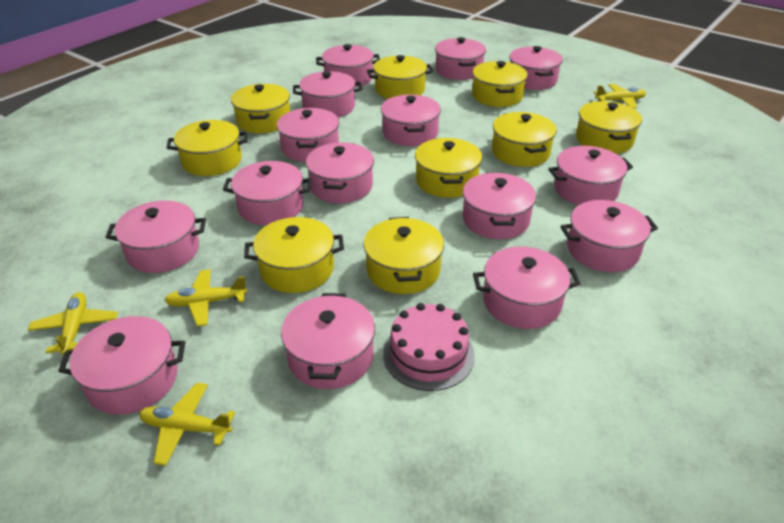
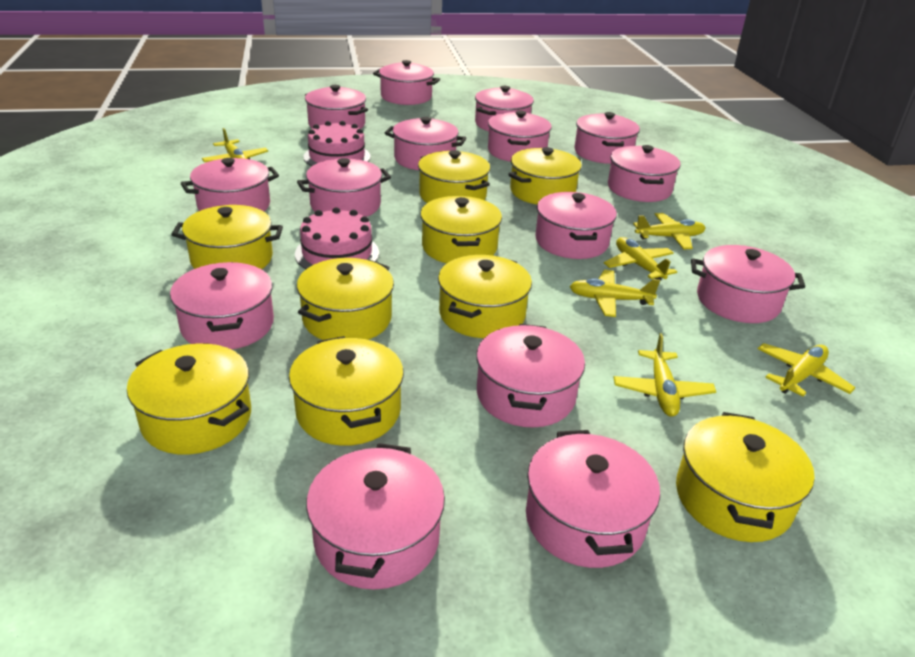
pink cake: [383,303,475,391] = 1 -> [295,207,379,269] [303,121,371,166] = 2
yellow plane: [28,292,118,355] [139,383,235,466] [164,270,248,326] [594,84,646,109] = 4 -> [202,128,268,162] [569,270,660,317] [604,237,677,281] [613,333,716,417] [633,213,706,250] [757,343,855,396] = 6

